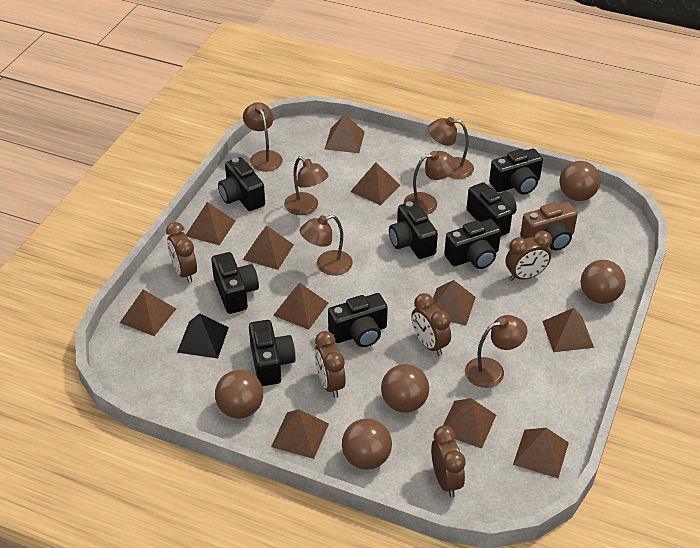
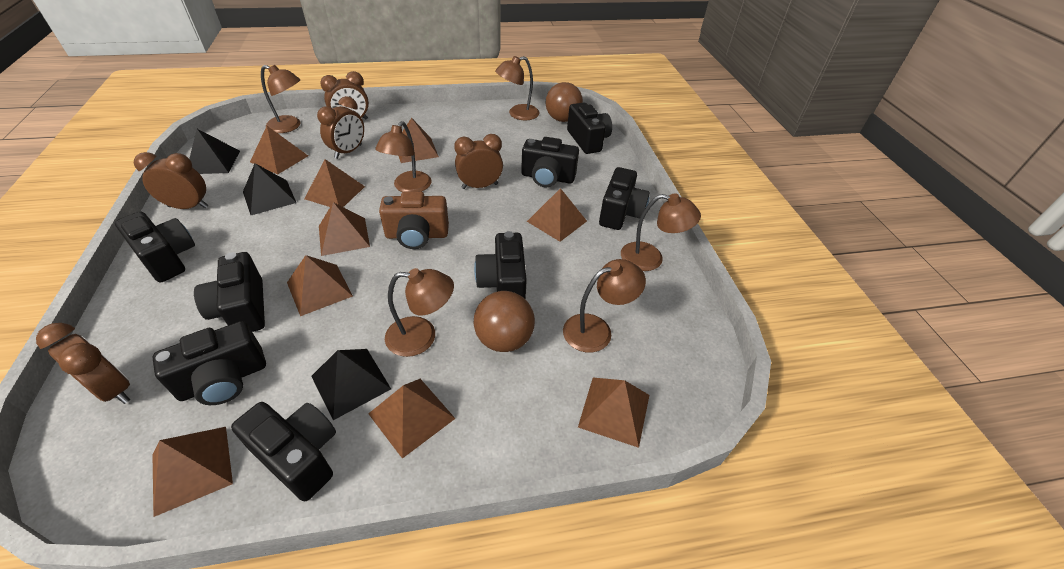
black pyramid: [177,313,229,358] = 1 -> [189,129,240,174] [243,163,296,215] [311,349,391,420] = 3
brown ball: [215,370,263,419] [342,419,392,469] [381,364,429,413] [559,161,600,201] [580,260,626,304] = 5 -> [474,291,535,352] [546,82,583,122] = 2
brown pyramid: [120,289,176,336] [186,202,235,245] [243,225,294,270] [271,409,329,459] [273,283,328,330] [324,114,365,153] [350,162,400,205] [433,280,476,326] [443,398,496,448] [513,428,569,478] [542,308,594,352] = 11 -> [152,427,233,517] [250,126,308,175] [287,255,353,316] [304,159,365,207] [319,202,370,256] [368,379,456,459] [399,118,439,163] [527,188,587,242] [578,378,649,448] = 9

